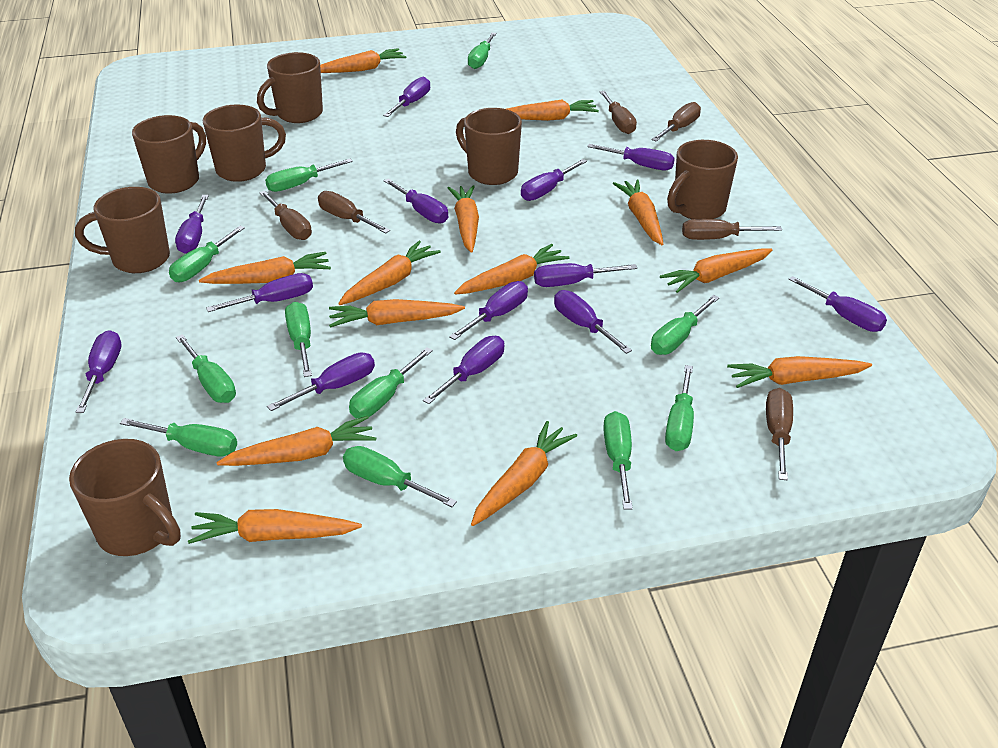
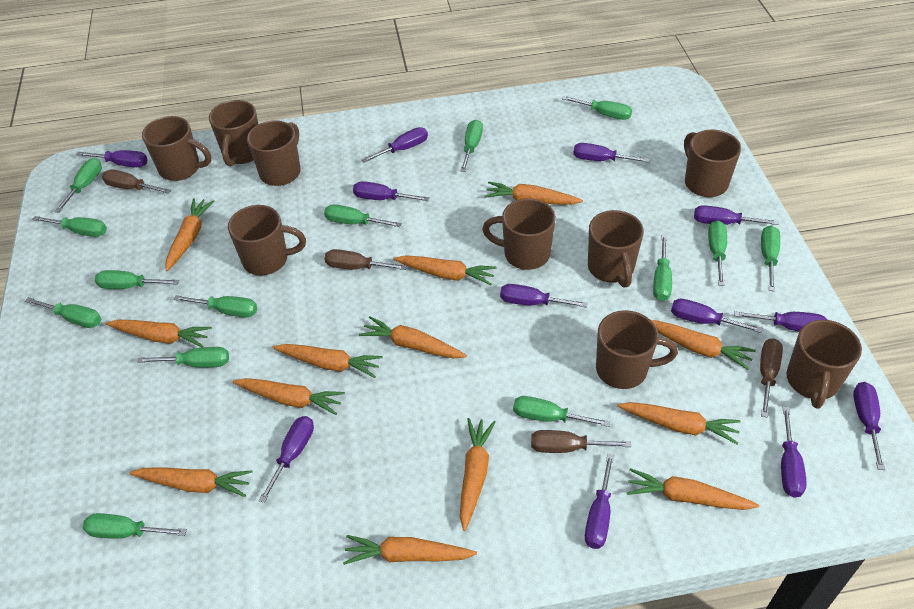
brown mug: [69,439,181,556] [75,187,170,273] [132,115,206,194] [203,104,286,182] [257,52,323,123] [456,108,522,185] [667,140,738,219] = 7 -> [142,116,211,181] [209,100,258,166] [228,205,306,275] [247,120,301,186] [482,198,556,270] [588,210,644,287] [596,310,678,389] [684,129,741,197] [786,320,862,409] = 9
brown screwdriver: [259,191,312,240] [318,191,390,233] [599,91,637,134] [651,102,701,141] [682,219,782,240] [766,388,793,481] = 6 -> [102,170,171,194] [325,249,407,270] [531,430,631,453] [760,338,783,418] = 4
green screwdriver: [120,418,237,456] [169,226,245,282] [176,334,236,403] [265,159,353,192] [285,302,312,377] [343,446,457,507] [349,347,433,418] [468,33,496,69] [603,411,633,510] [651,295,720,355] [665,365,694,451] = 11 -> [25,297,101,328] [32,216,107,237] [54,158,102,213] [83,513,187,539] [95,270,179,289] [137,347,229,368] [173,295,257,318] [324,204,402,227] [460,120,483,172] [513,396,610,427] [561,96,632,120] [653,235,672,301] [708,220,727,286] [761,225,780,291] = 14
purple screwdriver: [76,330,122,413] [175,195,209,254] [206,273,313,312] [267,352,375,411] [383,77,430,117] [383,178,448,223] [423,336,504,404] [449,281,528,340] [521,159,587,201] [534,263,637,287] [554,290,632,354] [587,144,675,170] [789,276,887,332] = 13 -> [76,150,148,167] [258,416,314,503] [353,181,430,201] [362,127,428,163] [500,284,588,307] [573,143,650,163] [585,454,614,549] [671,299,763,333] [694,205,778,225] [734,311,828,332] [781,407,807,497] [853,382,885,470] = 12

